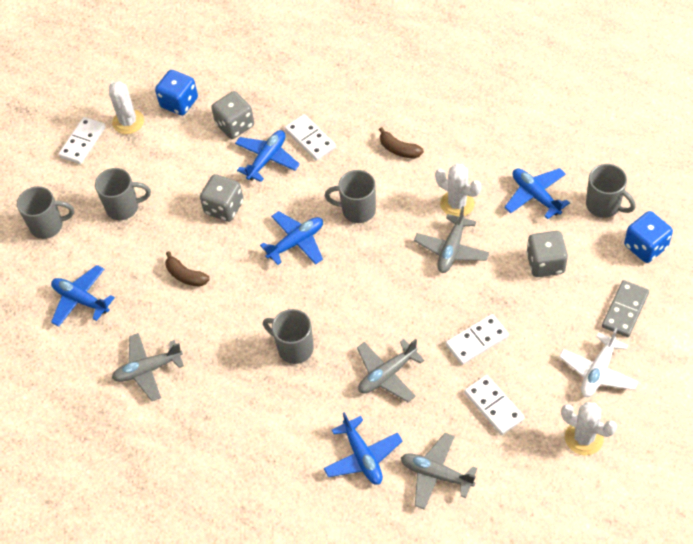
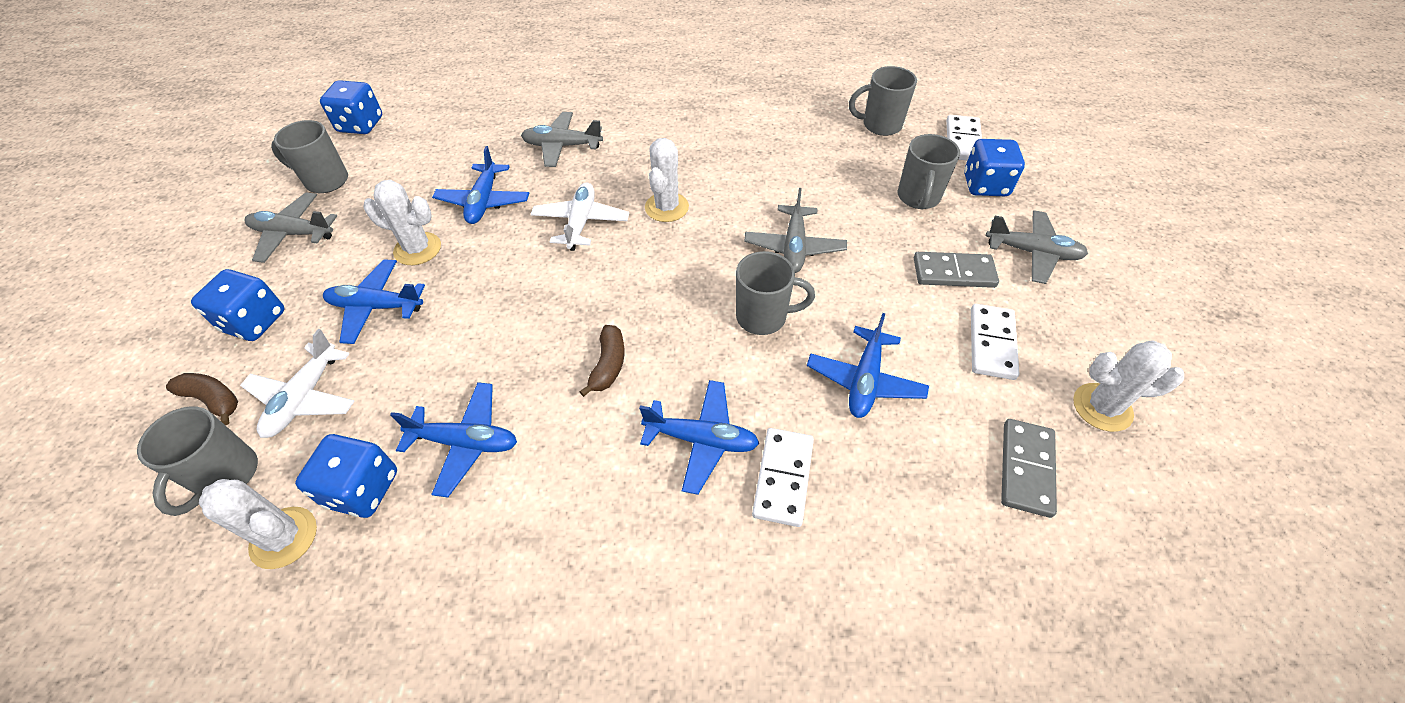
blue dice: [155,70,198,115] [624,211,673,263] = 2 -> [191,269,285,341] [295,434,397,518] [320,80,382,134] [964,139,1025,196] = 4
grey dice: [200,174,244,222] [211,91,254,139] [526,231,568,277] = 3 -> none = 0
grey domino: [602,280,649,337] = 1 -> [914,252,999,288] [1001,419,1057,518] = 2
white cactus: [109,81,144,134] [435,164,481,217] [561,402,617,455] = 3 -> [199,479,317,569] [363,180,441,265] [645,138,689,222] [1073,340,1184,432] = 4
white domino: [58,117,106,164] [285,114,336,161] [446,314,509,365] [464,375,524,435] = 4 -> [752,428,814,527] [946,115,982,161] [971,304,1020,380] = 3
white plane: [559,328,639,397] = 1 -> [240,329,355,438] [531,182,629,251] = 2

